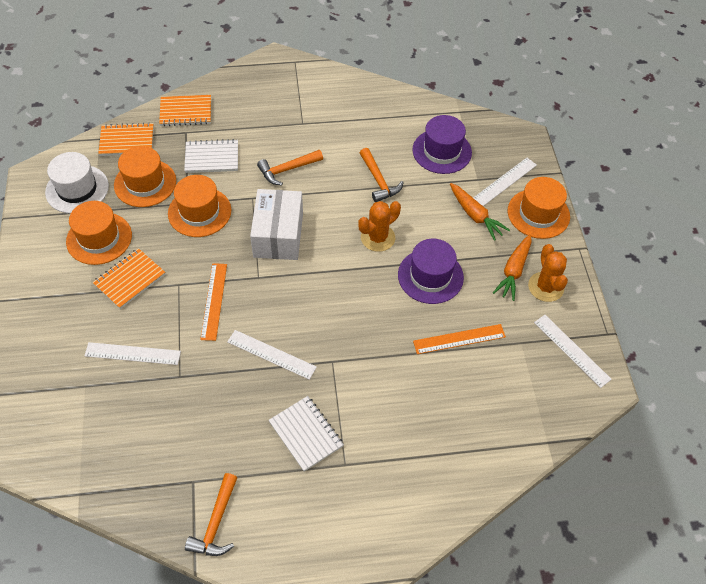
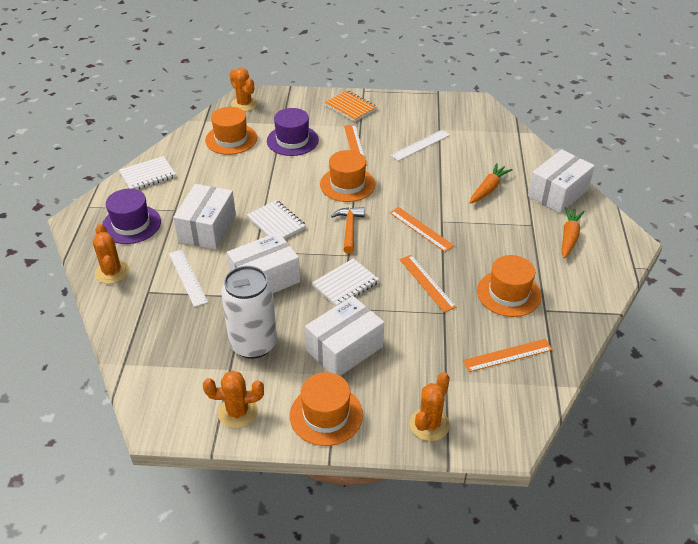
orange cactus: [358,201,401,252] [528,244,568,302] = 2 -> [93,224,129,284] [203,371,264,428] [230,68,258,111] [410,372,450,441] = 4
orange hammer: [185,473,237,556] [257,150,323,186] [360,148,404,202] = 3 -> [331,207,365,254] = 1
orange notebook: [92,248,165,309] [98,122,154,156] [159,95,211,126] = 3 -> [325,90,377,122] = 1
orange ruler: [200,263,227,341] [413,324,506,354] = 2 -> [344,125,367,166] [390,207,455,252] [400,255,456,312] [463,339,553,372] = 4
white box: [250,189,303,260] = 1 -> [173,184,236,249] [227,232,300,293] [305,296,384,376] [528,149,595,213] = 4
white can: none = 0 -> [221,266,277,359] = 1
white hat: [45,152,109,214] = 1 -> none = 0
white notebook: [184,139,238,173] [269,396,344,472] = 2 -> [119,156,176,190] [247,200,306,239] [312,258,379,306] = 3
white ruler: [84,342,181,365] [227,330,317,380] [473,158,537,206] [534,315,612,388] = 4 -> [169,249,208,307] [391,130,450,161] = 2

